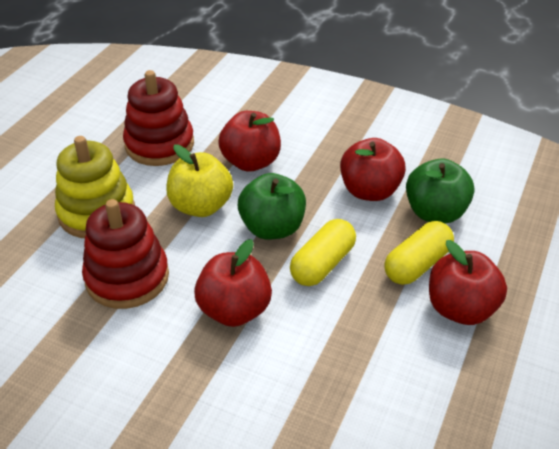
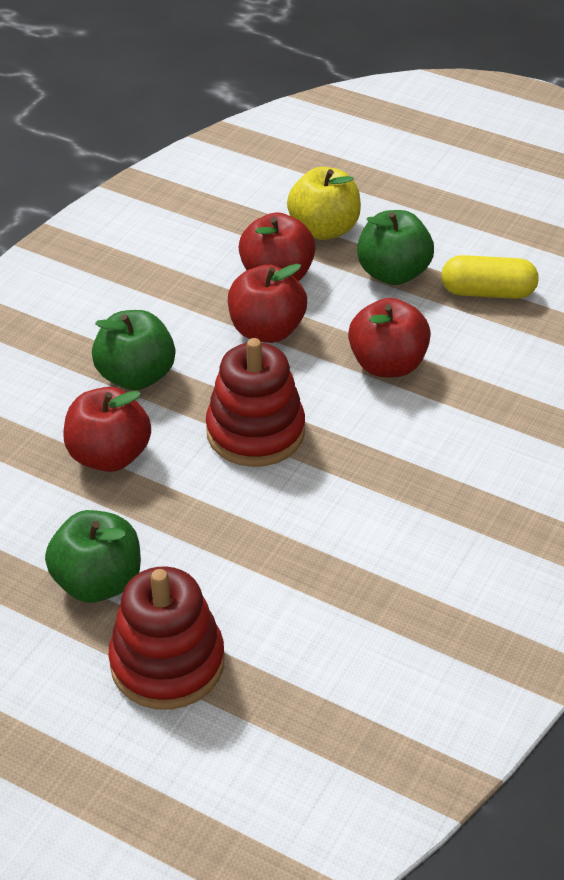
green apple: [238,173,306,240] [406,158,474,224] = 2 -> [45,510,141,603] [92,310,175,390] [357,210,434,285] = 3
yellow capsule: [290,219,356,286] [384,221,454,285] = 2 -> [441,255,539,299] = 1
yellow stacking toy: [55,136,135,238] = 1 -> none = 0

